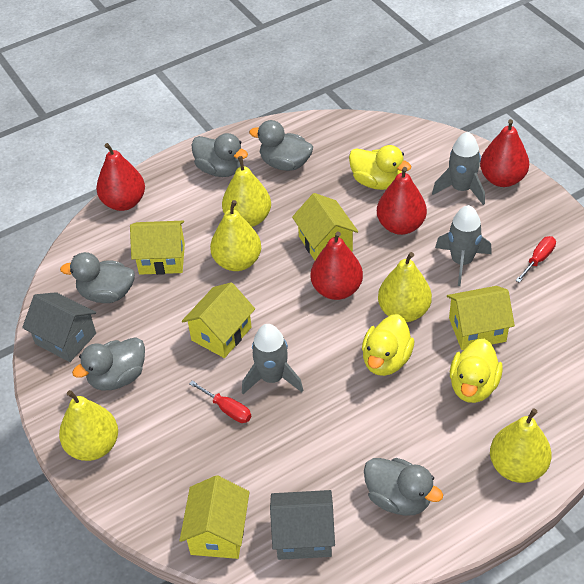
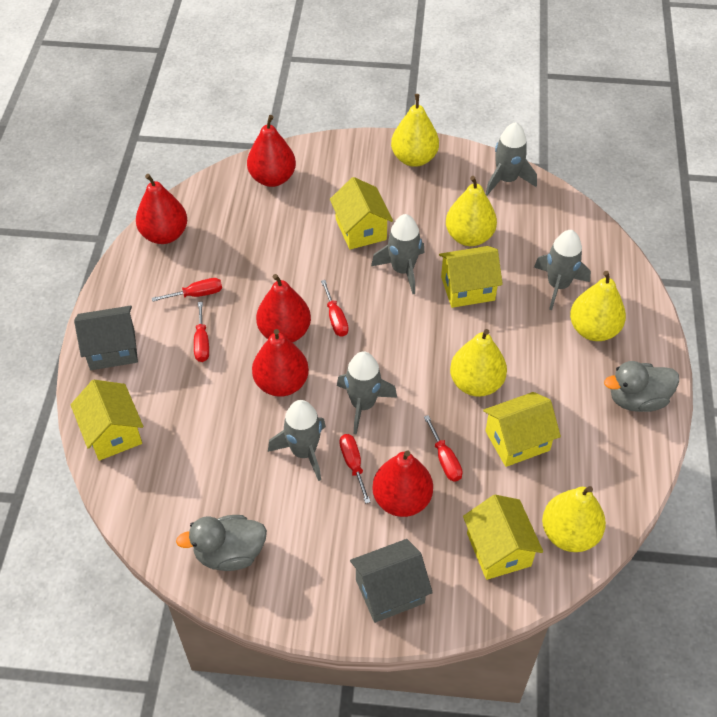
grey duck: [60,252,135,303] [72,337,145,391] [192,133,248,177] [249,120,313,171] [364,458,443,516] = 5 -> [176,515,267,571] [604,361,679,412] = 2
grey rocket: [242,324,303,394] [432,132,485,205] [435,205,492,286] = 3 -> [268,400,326,481] [337,351,397,435] [371,214,424,294] [486,122,537,195] [534,230,591,310] = 5
red pear: [96,143,145,211] [310,231,363,300] [377,167,427,235] [480,119,529,187] = 4 -> [136,174,187,244] [247,115,296,187] [252,329,309,397] [256,274,311,342] [372,450,433,517] = 5
red screwdriver: [189,381,251,423] [516,236,556,283] = 2 -> [152,278,222,302] [194,302,209,362] [321,280,348,337] [340,434,370,504] [424,415,463,481] = 5
yellow duck: [349,145,411,190] [362,314,414,376] [450,339,503,403] = 3 -> none = 0

